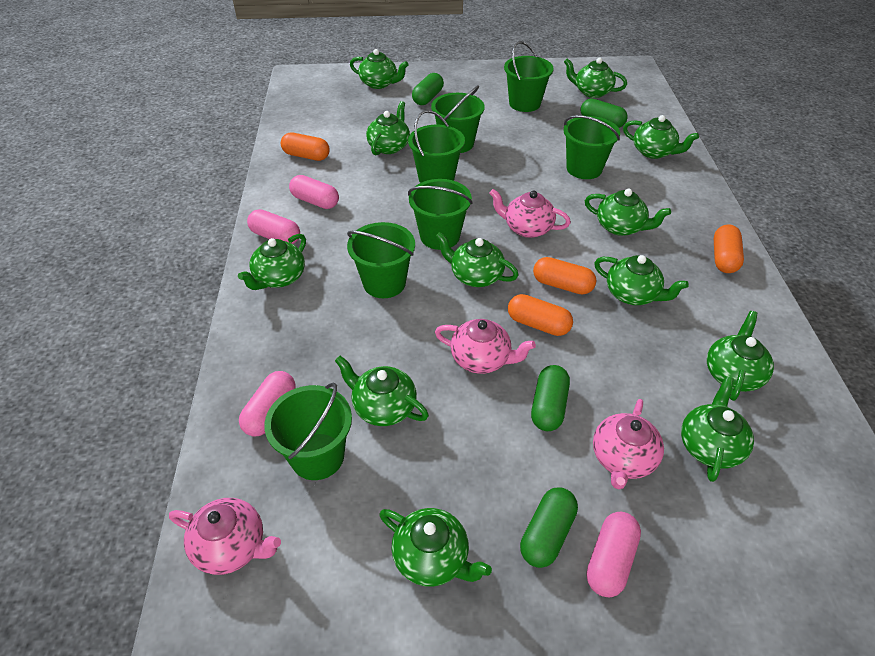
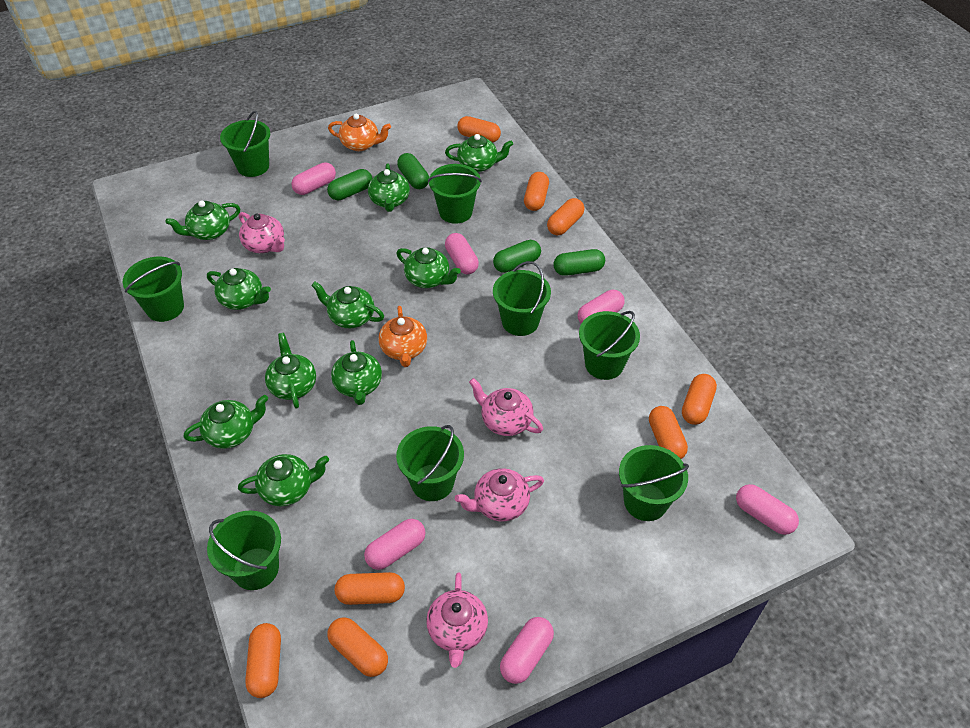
green bucket: [264,383,352,480] [347,222,415,298] [408,110,465,183] [408,179,473,250] [431,85,485,153] [504,41,554,112] [563,115,620,179] = 7 -> [123,257,184,322] [207,510,281,590] [220,111,270,177] [396,425,464,501] [428,164,482,224] [493,261,551,336] [579,311,640,380] [619,445,689,521] = 8
green teapot: [238,234,306,290] [335,356,429,426] [350,49,409,89] [366,101,410,155] [379,508,492,587] [435,232,519,287] [564,58,627,98] [585,189,671,236] [594,255,689,305] [623,115,699,159] [681,376,754,482] [707,311,774,401] = 12 -> [165,200,240,240] [184,395,268,449] [207,268,271,310] [238,454,329,506] [265,333,316,409] [311,282,384,328] [331,340,382,405] [368,163,410,212] [396,247,461,288] [445,134,513,172] = 10
orange capsule: [281,133,330,161] [508,294,573,336] [533,257,596,295] [714,225,744,273] = 4 -> [245,623,281,698] [327,617,388,677] [335,572,405,605] [457,116,501,143] [524,172,549,211] [547,198,584,235] [649,406,688,459] [682,374,717,425] = 8
orange teapot: none = 0 -> [328,113,391,151] [379,306,427,367] = 2
pink capsule: [239,371,296,437] [247,209,300,244] [289,175,339,209] [586,512,641,597] = 4 -> [291,163,336,195] [364,519,425,570] [445,233,479,274] [500,617,554,684] [578,290,625,323] [736,484,799,535] = 6

